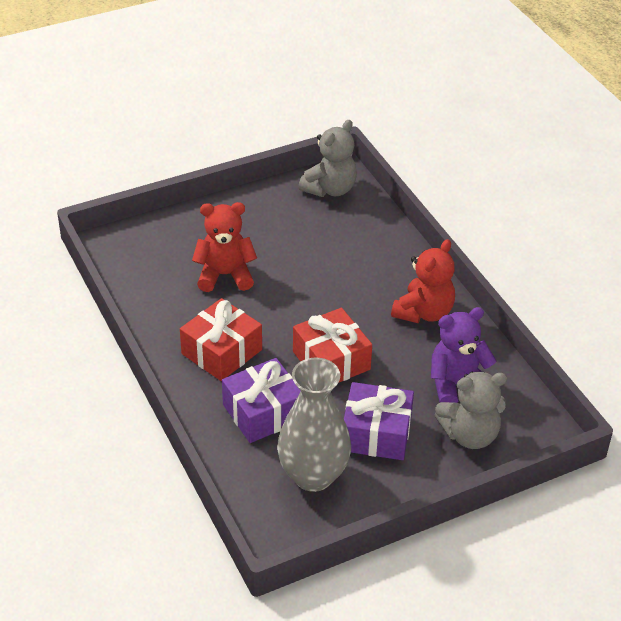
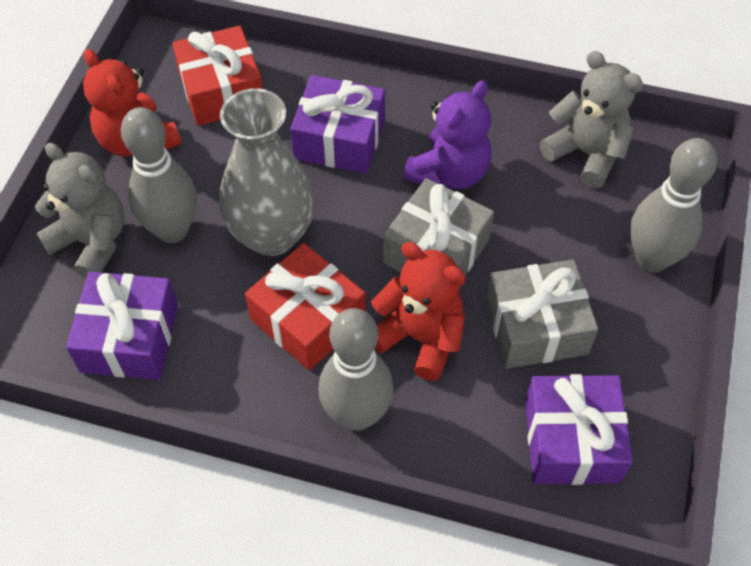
grey bowling pin: none = 0 -> [121,107,197,243] [318,308,394,431] [630,138,717,272] = 3
grey gift: none = 0 -> [383,178,494,275] [486,259,598,369] = 2
purple gift: [222,358,300,443] [344,382,414,460] = 2 -> [66,272,178,380] [290,75,385,174] [525,374,633,485] = 3

